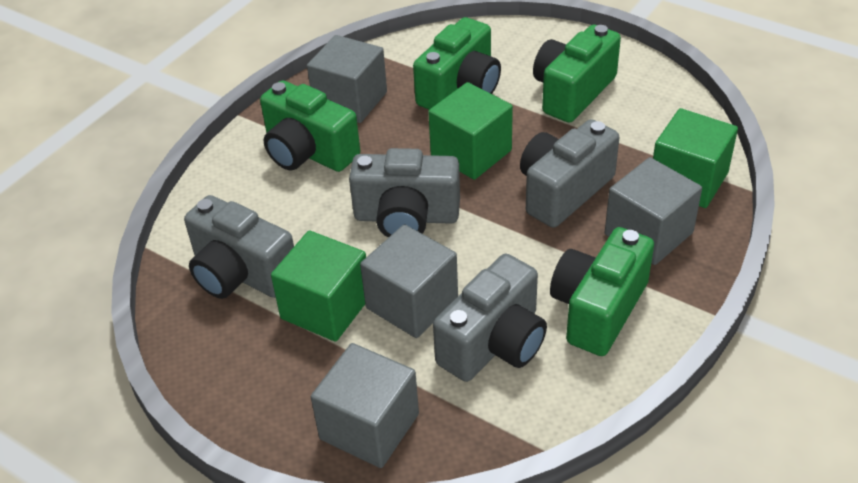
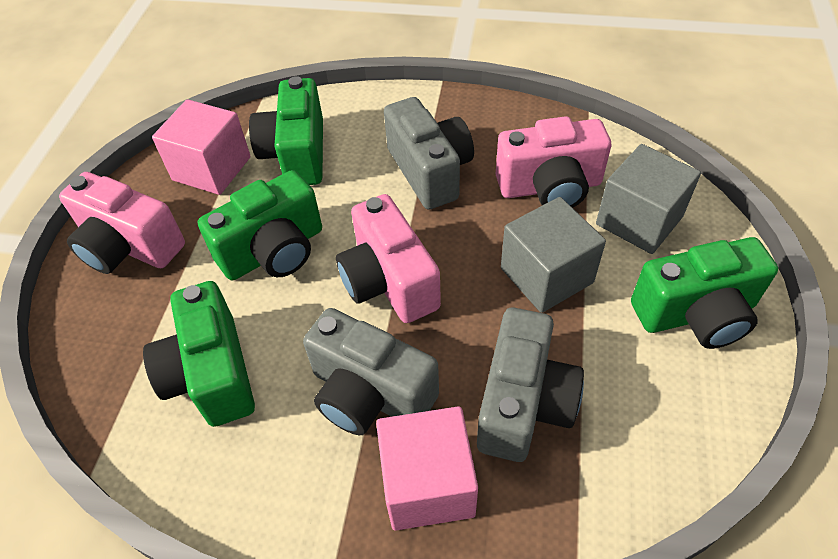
green cube: [271,230,366,342] [428,82,513,180] [653,108,738,208] = 3 -> none = 0
grey camera: [184,195,294,299] [349,148,460,238] [433,254,547,382] [520,119,619,228] = 4 -> [303,308,439,435] [384,97,474,210] [477,307,584,462] = 3
grey cube: [307,35,387,123] [311,343,419,468] [360,224,458,338] [605,157,702,265] = 4 -> [501,197,606,313] [596,144,701,254] = 2
pink camera: none = 0 -> [59,172,185,274] [336,194,441,323] [496,116,611,208] = 3
pink cube: none = 0 -> [152,99,251,195] [376,406,478,530] = 2

